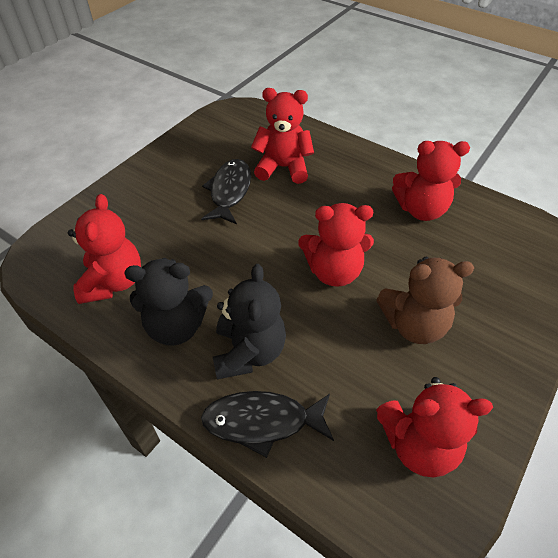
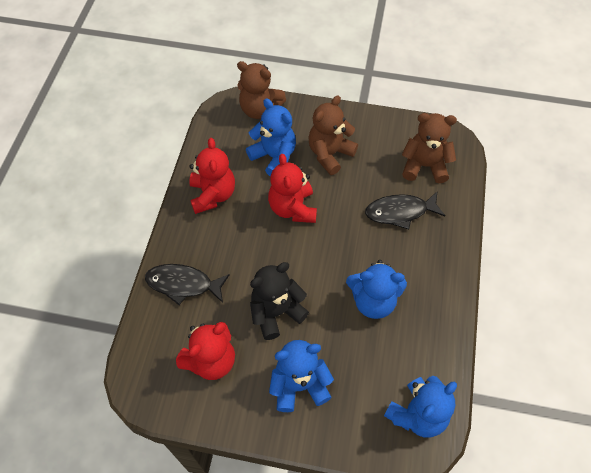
black teddy bear: [125,258,213,346] [213,264,286,379] = 2 -> [250,262,309,340] = 1
blue teddy bear: none = 0 -> [246,98,296,177] [269,340,334,412] [346,260,407,319] [384,376,457,438] = 4
brown teddy bear: [376,257,474,344] = 1 -> [237,61,286,119] [309,95,358,175] [402,113,457,183] = 3
red teddy bear: [68,194,141,304] [251,88,314,184] [298,203,374,287] [376,377,493,477] [392,141,470,221] = 5 -> [176,322,235,380] [189,138,235,214] [268,154,317,223] = 3

